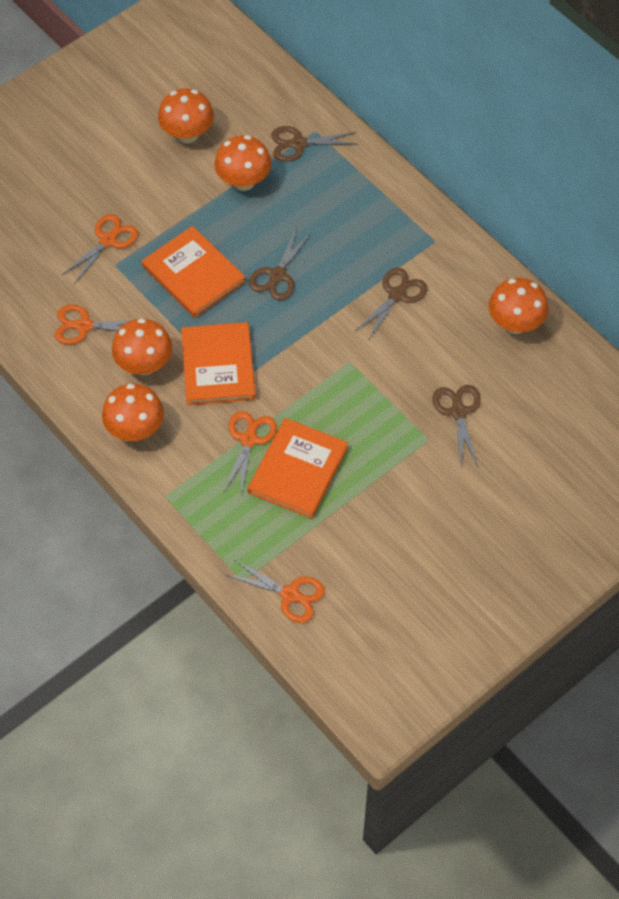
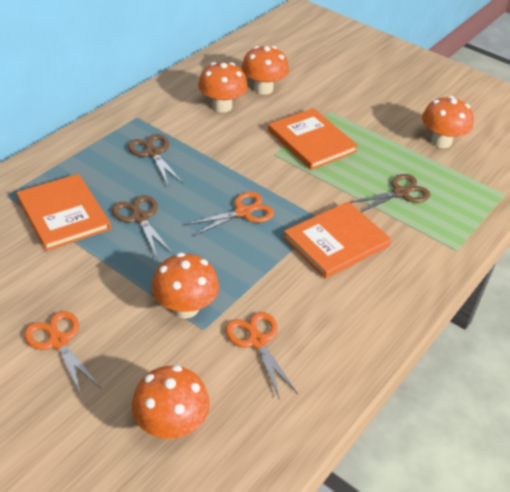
brown scissors: [249,227,311,300] [271,126,357,162] [354,268,427,339] [432,385,481,467] = 4 -> [112,195,173,258] [128,134,183,185] [350,174,431,212] = 3
orange scissors: [55,305,132,345] [62,214,138,284] [224,411,277,494] [226,559,325,623] = 4 -> [24,311,100,395] [185,192,274,236] [225,312,298,400] = 3

